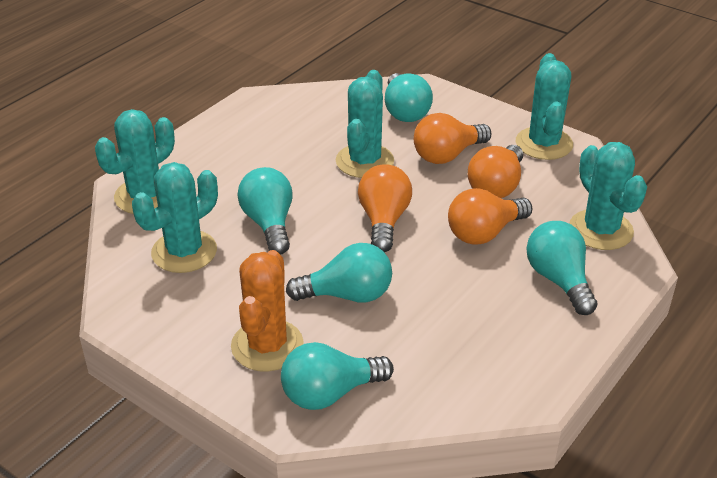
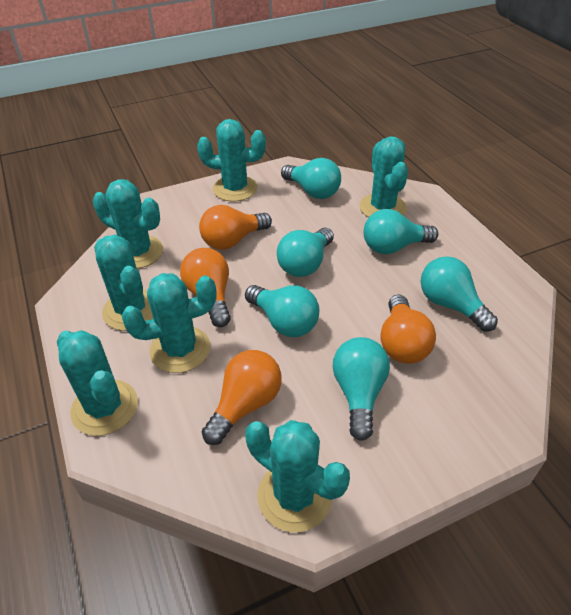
orange cactus: [231,250,304,372] = 1 -> none = 0
turquoise cactus: [95,109,175,214] [132,162,218,273] [336,70,394,178] [516,53,573,160] [569,142,647,250] = 5 -> [57,330,138,436] [93,179,163,269] [94,235,153,331] [122,273,217,373] [197,119,266,201] [245,420,350,532] [359,136,408,218] = 7
turquoise light bulb: [237,167,292,255] [281,342,394,410] [286,243,392,302] [385,73,433,122] [526,221,597,315] = 5 -> [245,285,319,337] [277,228,334,277] [281,158,341,199] [333,337,390,441] [364,209,438,254] [421,256,498,332] = 6

